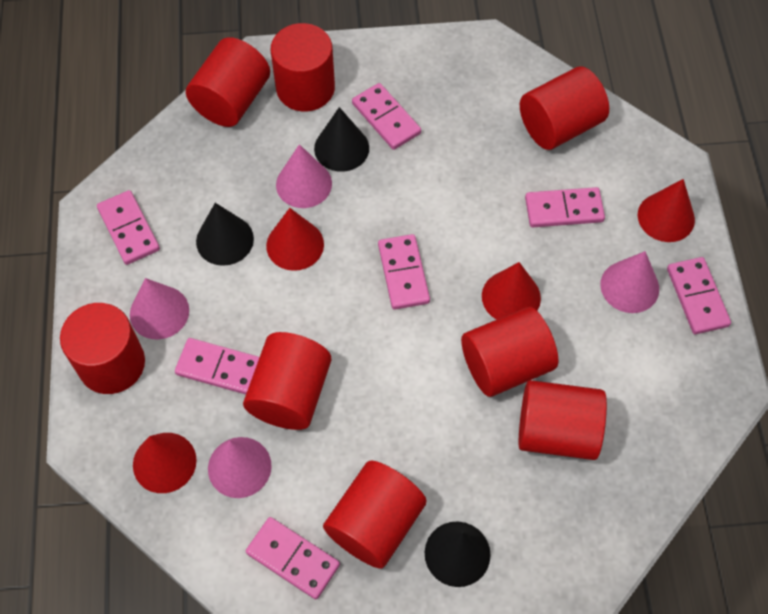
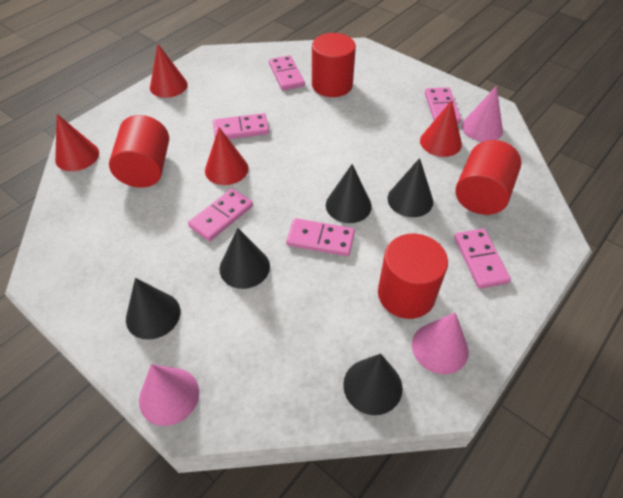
black cone: [196,203,254,266] [314,107,369,172] [425,522,491,587] = 3 -> [126,278,180,340] [219,228,270,289] [326,164,372,223] [343,354,403,415] [387,158,433,217] = 5
pink cone: [130,278,189,340] [208,437,272,498] [276,144,332,208] [600,251,659,313] = 4 -> [139,364,199,426] [412,312,469,374] [462,86,503,142] = 3
pink domino: [97,190,160,265] [175,338,260,395] [246,517,340,599] [352,83,421,150] [378,234,430,310] [525,187,605,227] [667,257,731,334] = 7 -> [188,188,253,241] [213,113,269,139] [269,55,305,91] [286,218,355,256] [425,87,461,124] [454,229,511,289] = 6
red cylinder: [60,303,145,394] [186,37,270,127] [243,332,331,430] [271,23,335,112] [323,460,427,569] [461,307,558,397] [519,380,607,460] [520,66,609,150] = 8 -> [109,115,169,188] [312,33,356,97] [378,234,448,319] [455,140,521,215] = 4

